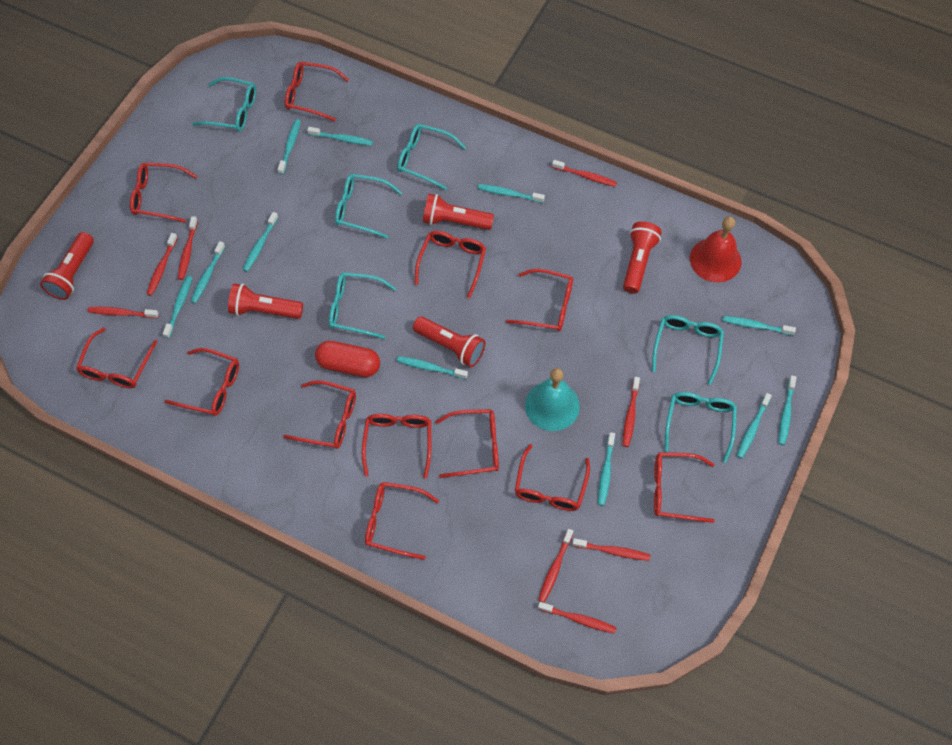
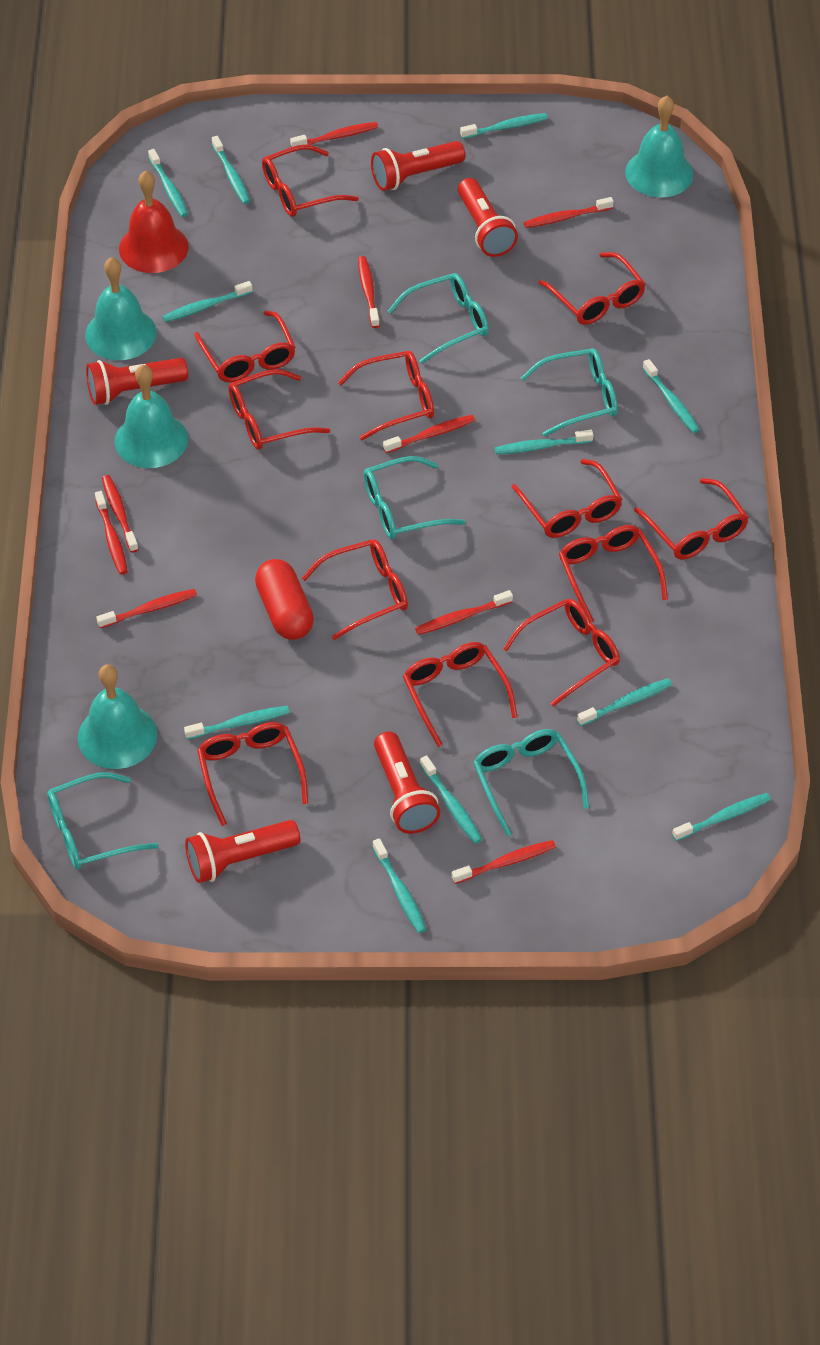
red toothbrush: [88,307,159,318] [147,233,178,296] [178,216,198,280] [538,529,574,603] [538,602,616,634] [552,160,617,187] [572,538,650,561] [623,377,640,447] = 8 -> [95,491,128,575] [96,589,197,628] [102,475,139,553] [290,122,378,147] [358,256,380,328] [383,415,475,453] [415,590,513,635] [451,840,556,884] [523,197,614,228] = 9
turquoise bell: [525,368,580,431] = 1 -> [78,664,157,769] [85,257,157,360] [115,365,188,468] [625,96,693,198] = 4
turquoise glasses: [192,77,256,132] [329,272,396,339] [335,174,402,238] [397,124,466,190] [652,315,724,385] [665,392,737,463] = 6 -> [47,772,159,869] [364,456,465,539] [388,273,489,364] [473,729,589,837] [521,348,618,437] = 5

